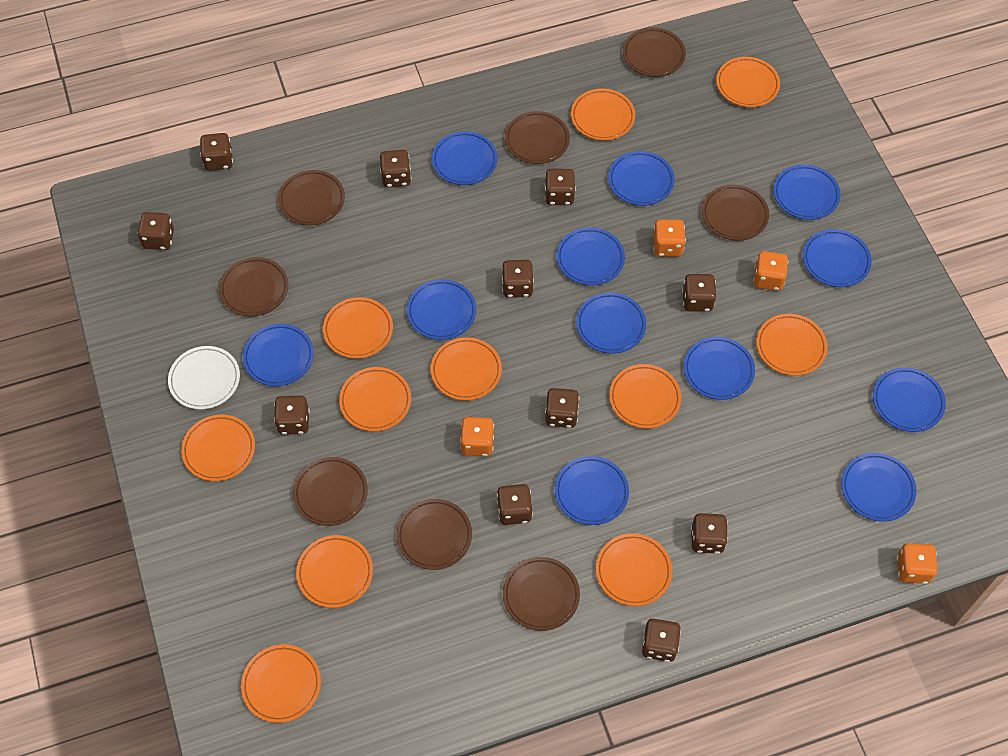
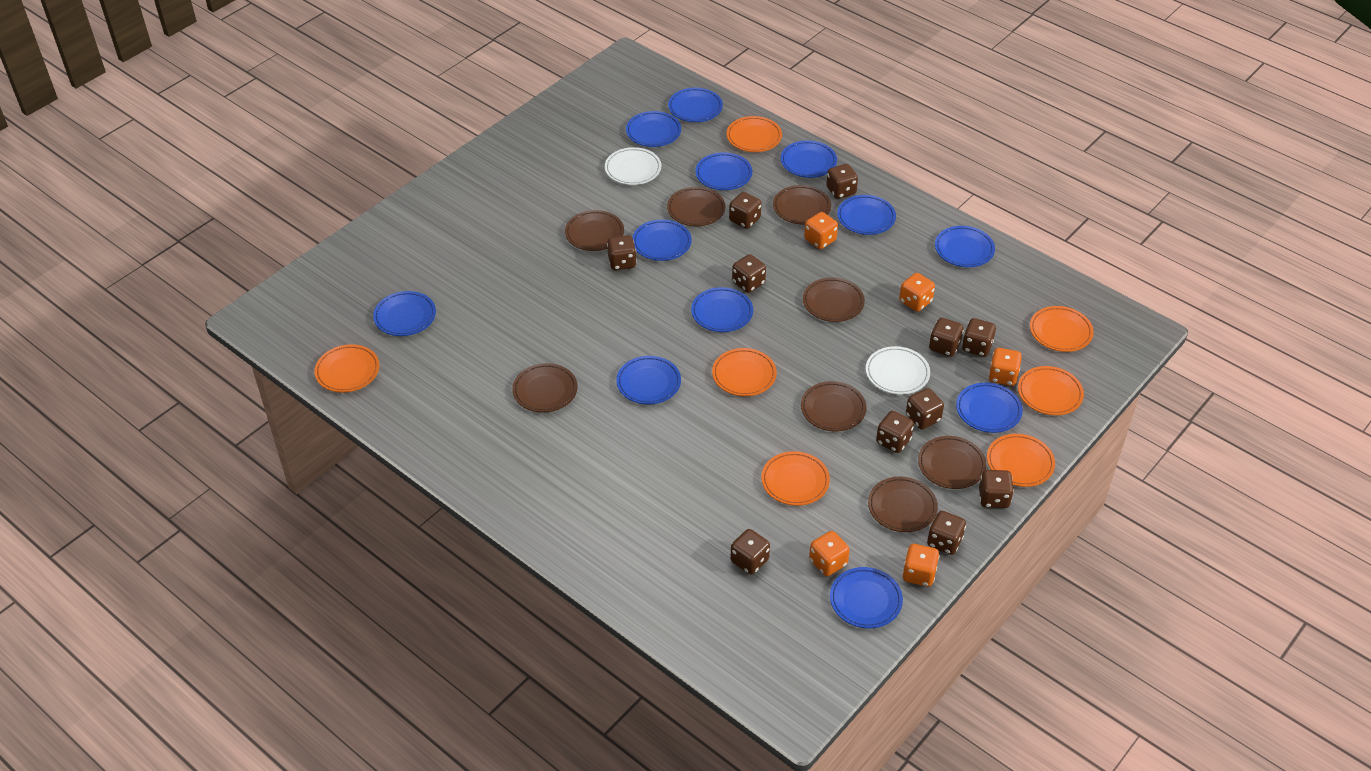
orange dice: [460,417,494,456] [653,220,686,257] [753,251,788,291] [897,543,938,584] = 4 -> [804,212,838,249] [809,531,850,576] [899,273,935,312] [902,544,940,587] [988,348,1022,386] = 5
orange plate: [181,414,255,481] [241,644,321,723] [296,535,373,608] [323,297,393,359] [339,367,411,432] [431,337,502,401] [571,89,635,141] [596,533,672,606] [609,364,681,429] [716,57,780,107] [757,314,828,376] = 11 -> [314,344,380,393] [712,348,777,396] [726,116,782,152] [761,451,830,506] [987,434,1055,487] [1018,366,1084,415] [1030,306,1094,352] = 7
white plate: [168,346,240,409] = 1 -> [605,147,661,185] [866,346,930,395] = 2

